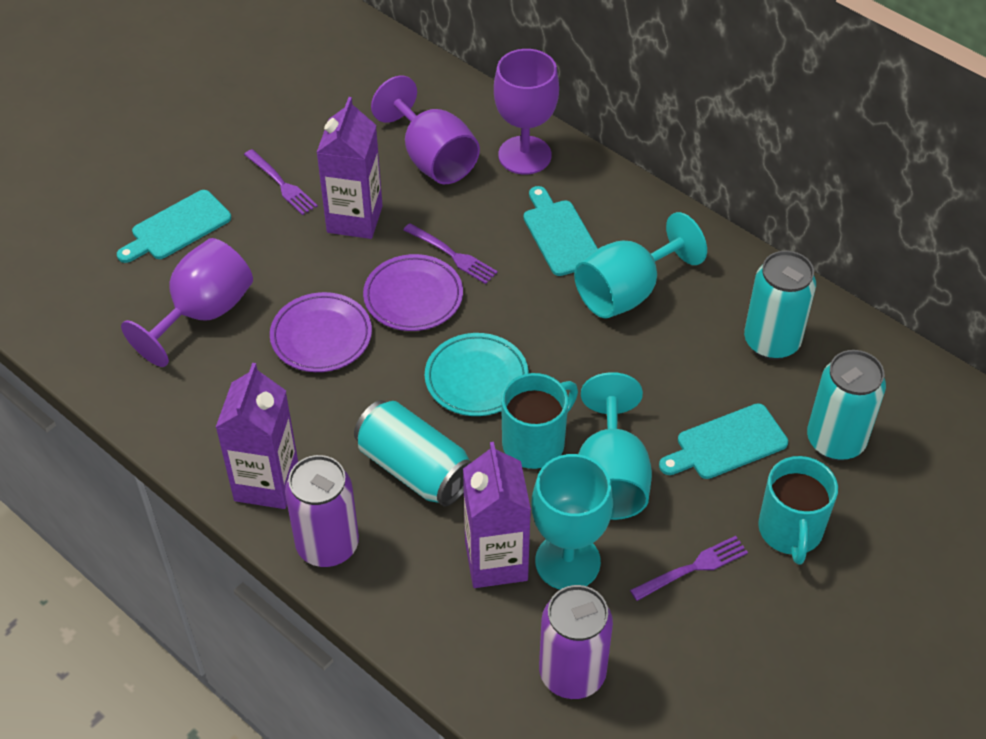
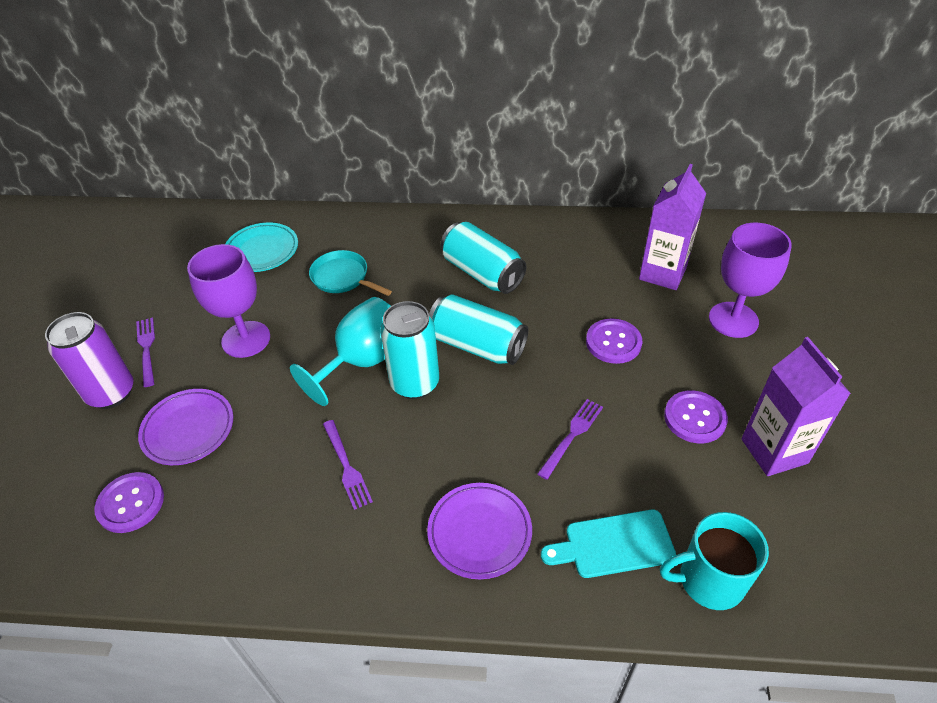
purple button: none = 0 -> [94,472,164,533] [586,318,642,364] [664,390,728,443] = 3
purple can: [285,455,359,567] [539,585,613,699] = 2 -> [45,312,134,409] = 1
purple carton: [215,363,298,509] [316,97,383,239] [463,442,531,588] = 3 -> [639,164,706,290] [741,337,851,476] = 2
purple goblet: [121,238,253,367] [371,76,480,184] [494,49,559,175] = 3 -> [187,244,270,358] [709,223,792,338] = 2
turquoise cutting board: [117,190,231,263] [524,186,598,276] [659,403,788,479] = 3 -> [541,510,676,578] = 1
turquoise goblet: [532,454,613,589] [574,212,707,319] [579,372,652,520] = 3 -> [290,297,390,406] = 1
turquoise mug: [501,373,578,469] [758,456,838,564] = 2 -> [660,512,769,610] = 1
turquoise pan: none = 0 -> [309,250,392,296] = 1

